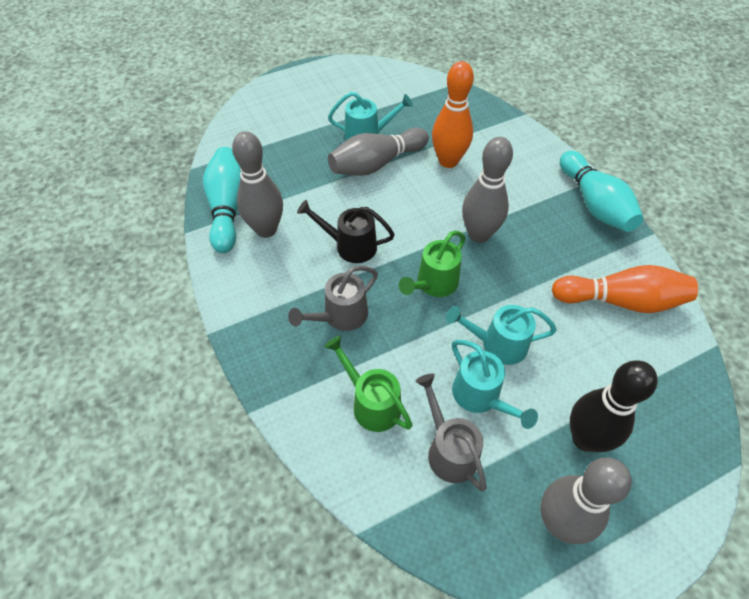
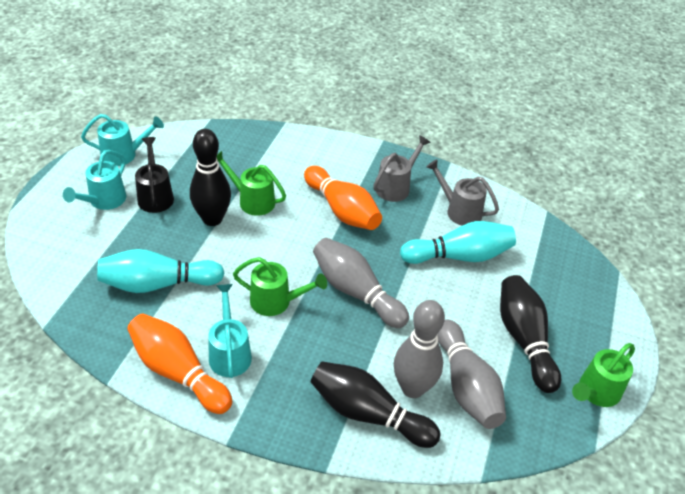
black bowling pin: [570,360,658,452] = 1 -> [190,129,231,226] [310,361,441,448] [500,275,561,393] = 3
green watering can: [324,336,412,432] [399,231,466,297] = 2 -> [217,151,286,216] [233,257,327,316] [572,343,635,407] = 3
grey bowling pin: [232,131,283,238] [328,128,429,176] [462,137,513,243] [541,457,632,544] = 4 -> [313,238,409,328] [394,300,445,398] [438,319,506,429] = 3

